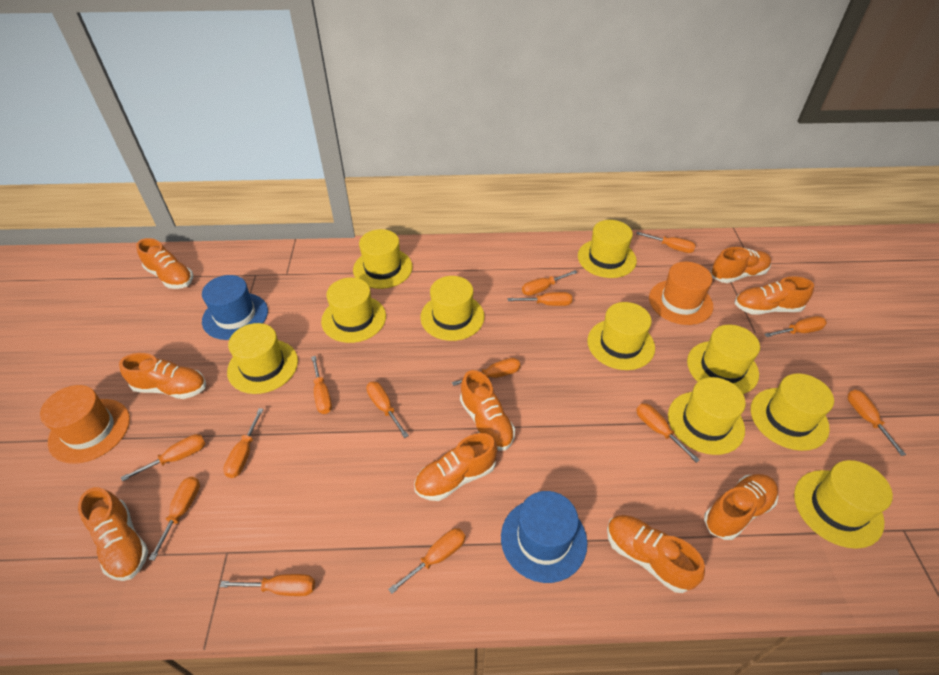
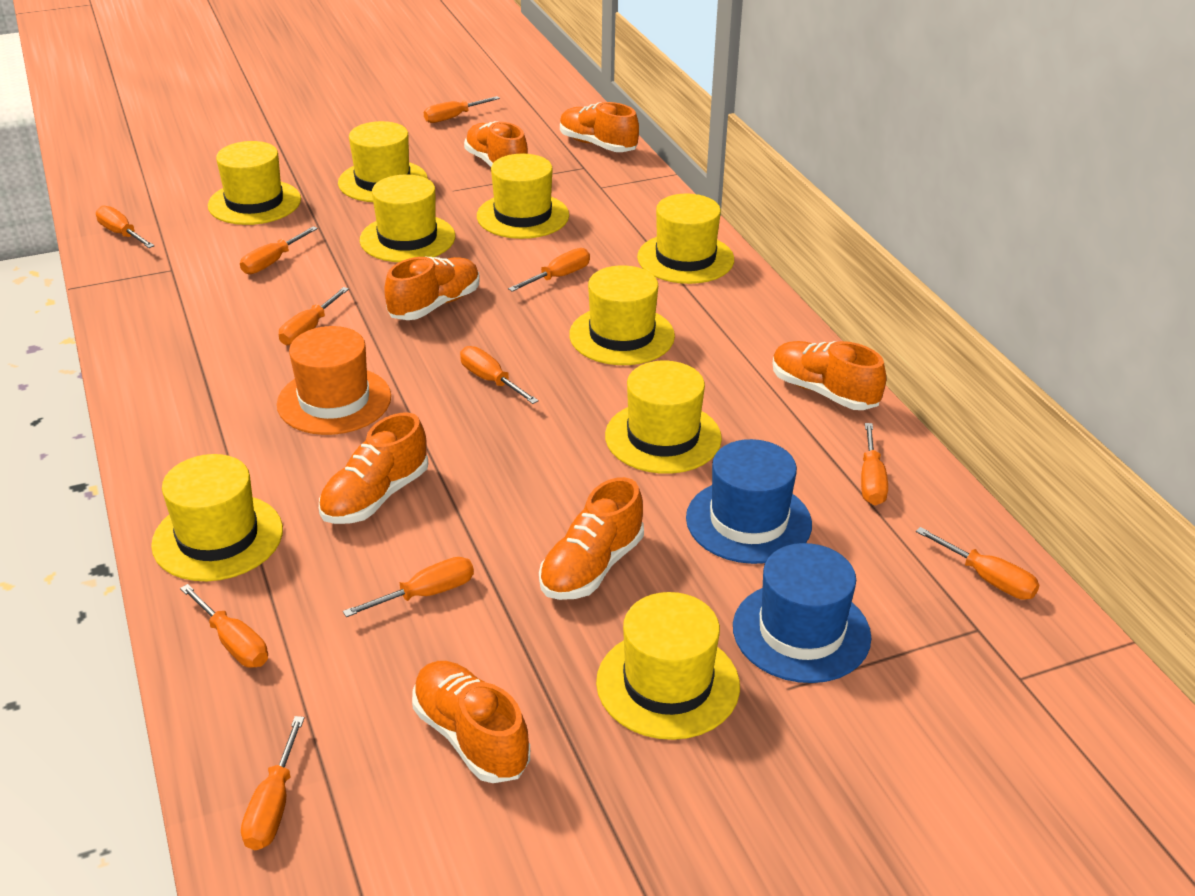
orange hat: [40,385,130,464] [649,262,713,325] = 2 -> [277,326,391,435] = 1
orange screwdriver: [121,434,205,482] [149,477,200,561] [220,574,315,596] [223,408,264,478] [311,356,332,414] [366,382,409,438] [388,528,466,594] [452,358,521,386] [508,292,572,306] [522,270,578,296] [636,232,696,253] [636,403,700,463] [764,316,827,337] [848,390,906,456] = 14 -> [96,205,155,248] [180,584,268,668] [240,226,318,274] [241,716,305,850] [279,287,349,346] [343,557,474,617] [424,96,500,123] [460,346,539,404] [508,248,590,292] [861,423,888,505] [916,527,1039,600] = 11
orange shoe: [78,487,148,581] [119,353,206,399] [136,238,193,289] [414,433,498,501] [460,370,515,451] [607,515,705,593] [704,474,778,540] [710,247,771,283] [734,276,814,315] = 9 -> [319,413,428,524] [384,257,480,320] [412,661,530,783] [464,121,528,167] [539,477,644,600] [560,102,639,152] [773,341,886,410] = 7
yellow hat: [227,323,298,394] [321,278,386,343] [353,229,413,289] [420,276,485,341] [578,220,637,278] [587,302,655,370] [668,377,746,455] [687,325,760,394] [751,373,834,451] [794,460,893,549] = 10 -> [151,454,283,581] [208,141,301,225] [338,121,428,202] [360,174,455,262] [477,154,569,239] [569,265,675,365] [596,592,740,740] [605,361,722,474] [637,193,734,284] = 9

